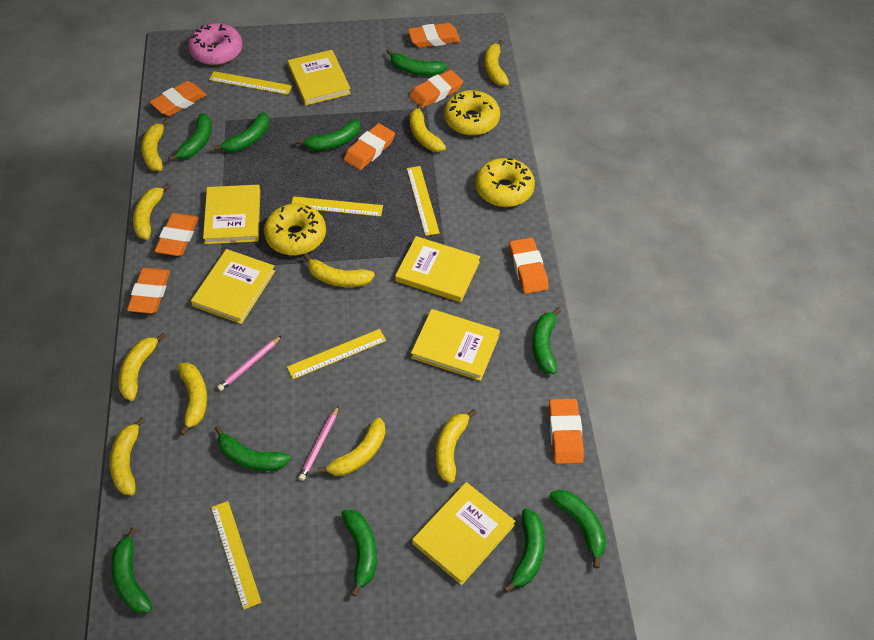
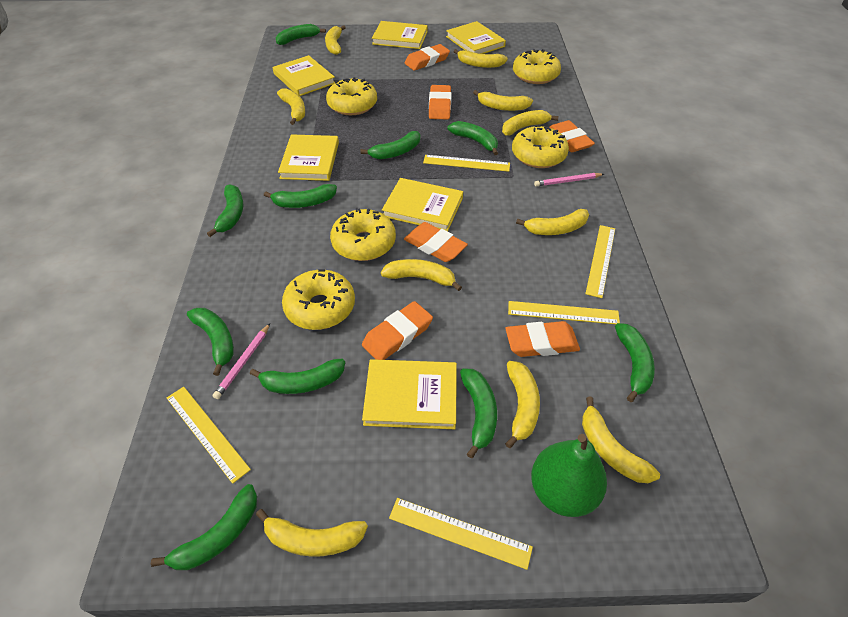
green pear: none = 0 -> [531,434,607,517] = 1
orange eraser: [127,268,170,314] [150,81,207,116] [154,213,199,256] [344,123,395,170] [408,23,460,48] [409,70,463,108] [509,238,548,294] [549,399,584,464] = 8 -> [362,301,433,360] [404,44,450,71] [404,222,468,262] [429,85,451,119] [505,321,580,357] [550,120,595,152] = 6
pink donut: [188,23,243,65] = 1 -> none = 0
yellow donut: [264,203,326,256] [444,90,500,136] [475,158,535,207] = 3 -> [282,269,355,330] [326,77,377,115] [330,208,396,261] [512,125,569,168] [513,49,561,84] = 5

